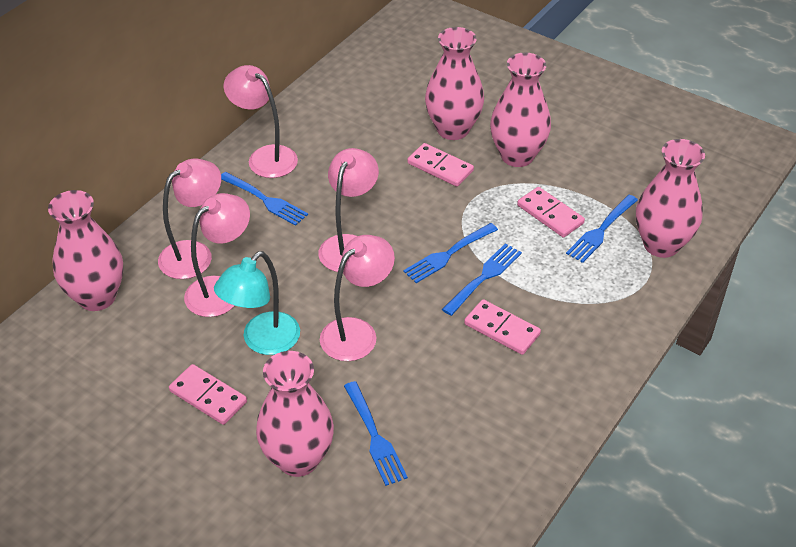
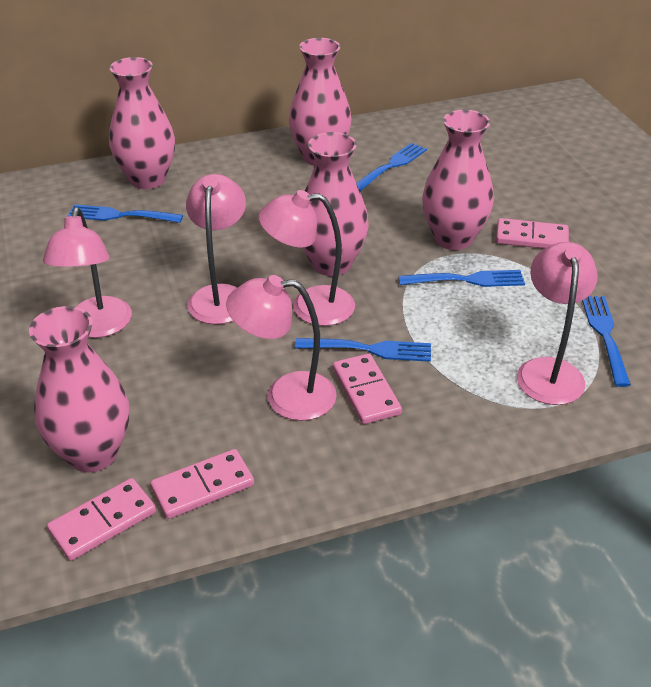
turquoise lamp: [214,251,300,355] = 1 -> none = 0

